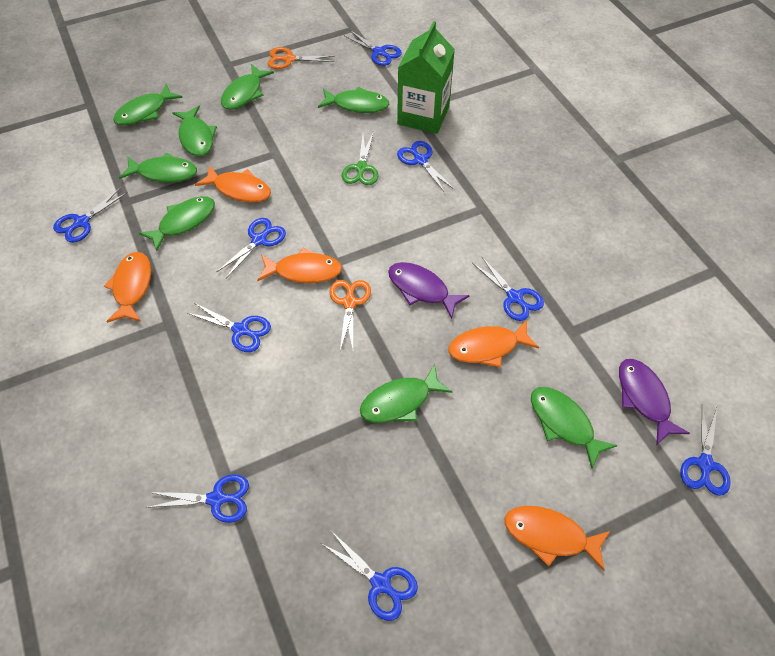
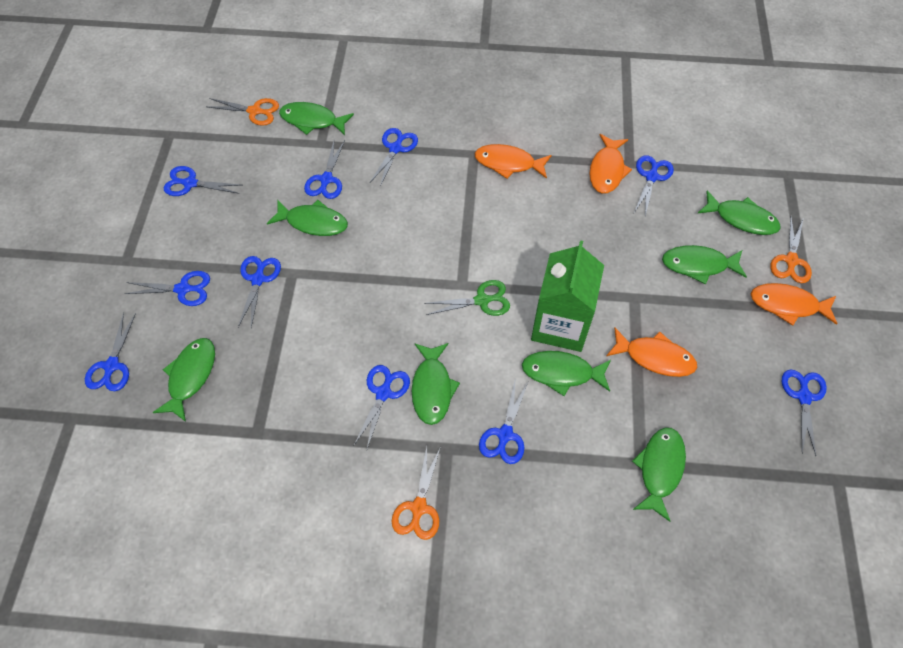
blue scissors: [53,188,128,243] [146,474,249,523] [187,303,271,352] [217,218,286,278] [321,531,418,621] [343,30,402,66] [397,141,455,193] [472,256,544,321] [680,405,731,496] = 9 -> [85,312,136,391] [124,271,210,306] [164,166,240,196] [238,256,281,327] [304,140,345,199] [354,365,410,449] [369,128,418,187] [479,378,528,464] [634,155,674,216] [782,370,827,456] = 10
orange fish: [104,252,151,323] [195,166,271,202] [257,248,342,283] [448,319,539,368] [505,506,610,570] = 5 -> [475,144,551,179] [589,134,632,193] [606,328,697,377] [751,283,838,326] = 4
orange scissors: [268,47,335,69] [329,280,371,351] = 2 -> [208,98,279,126] [391,447,440,540] [770,217,812,283] = 3
purple fish: [388,262,470,319] [619,359,690,445] = 2 -> none = 0

